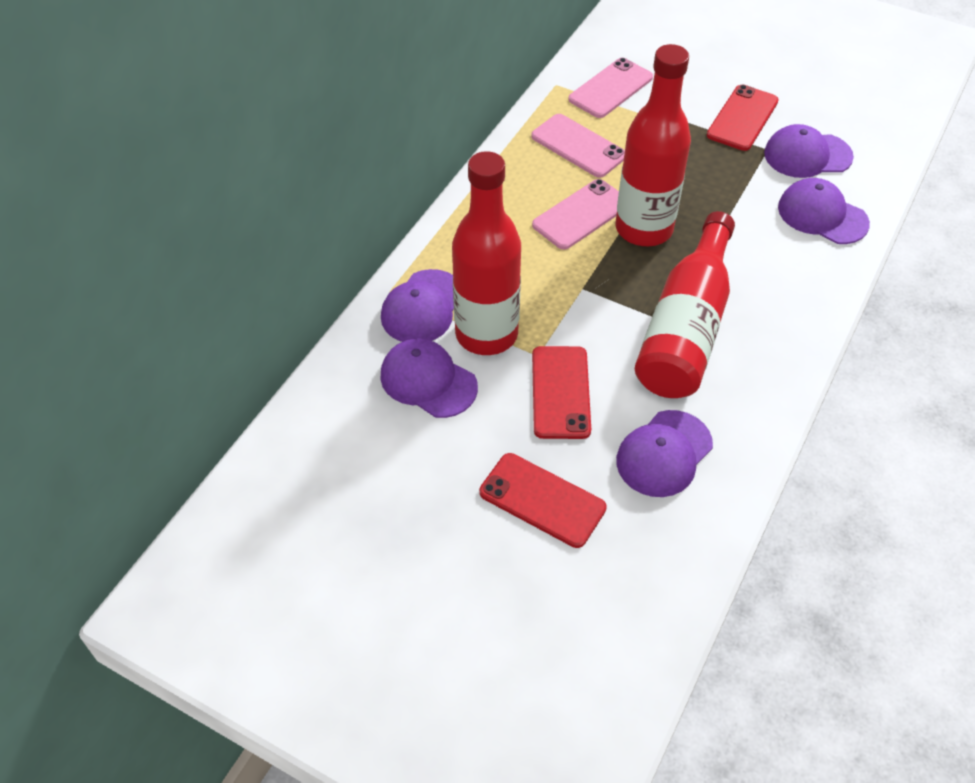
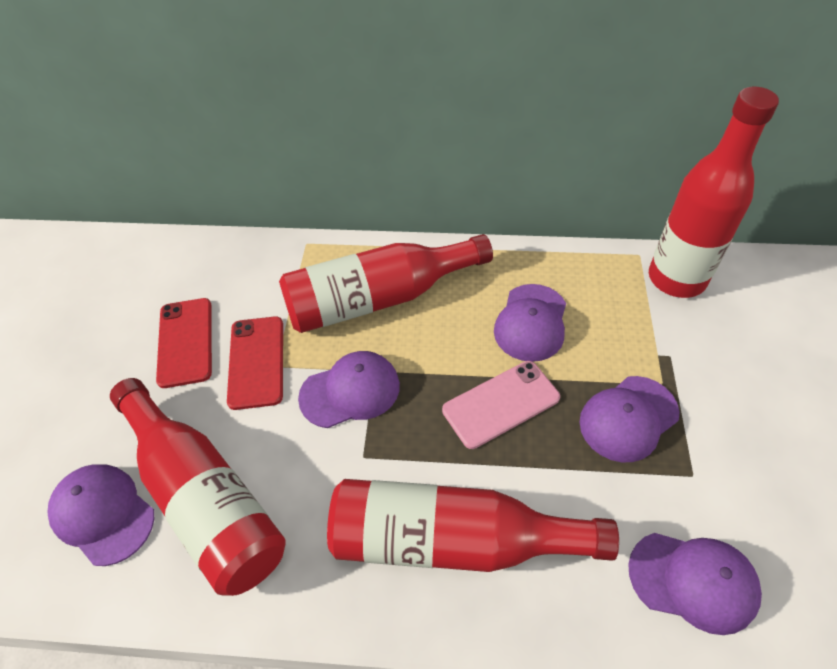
pink phone: [531,114,625,178] [532,179,619,250] [568,58,653,118] = 3 -> [442,361,560,449] = 1
red bottle: [452,151,521,355] [616,44,691,246] [635,211,735,398] = 3 -> [110,378,286,596] [279,234,493,333] [327,479,619,572] [649,87,779,298] = 4
red phone: [479,453,607,548] [532,346,591,439] [707,85,779,151] = 3 -> [156,298,212,388] [227,316,283,410] = 2

